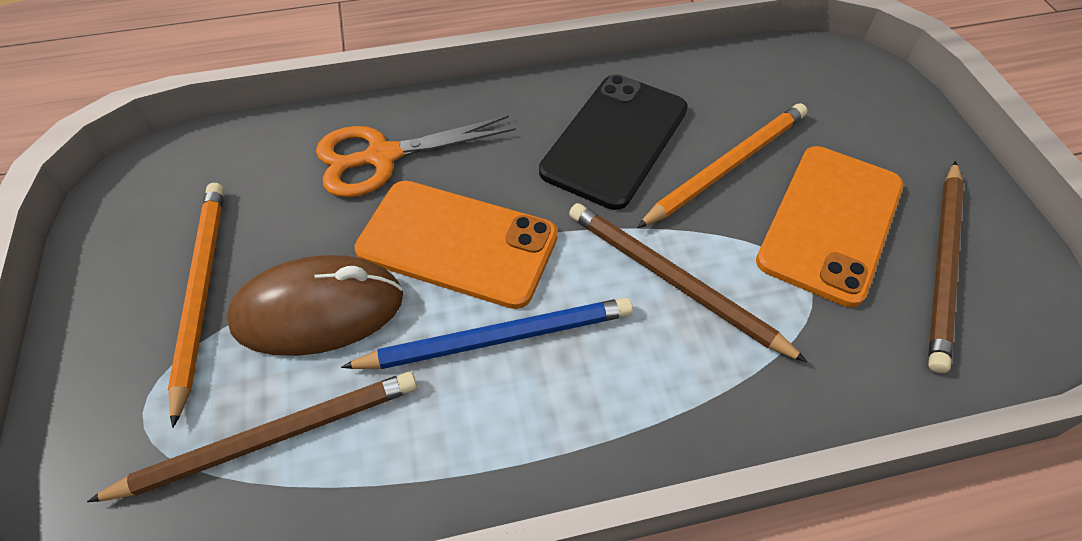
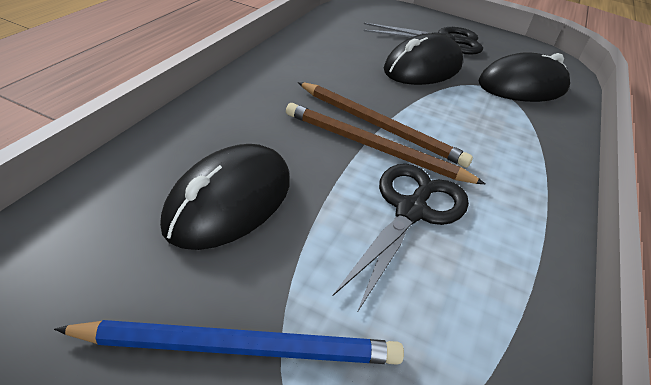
black mouse: none = 0 -> [160,144,290,250] [384,33,463,85] [479,52,570,102] = 3
black phone: [539,74,688,210] = 1 -> none = 0
black scissors: none = 0 -> [332,164,469,311] [364,23,483,55] = 2
brown mouse: [226,255,403,356] = 1 -> none = 0
brown pencil: [87,372,417,502] [569,203,807,362] [928,161,964,373] = 3 -> [286,103,485,184] [298,82,473,168] = 2
orange pencil: [168,183,224,428] [637,103,807,228] = 2 -> none = 0
orange phone: [355,181,558,309] [756,146,903,307] = 2 -> none = 0
orange scissors: [316,115,516,197] = 1 -> none = 0

